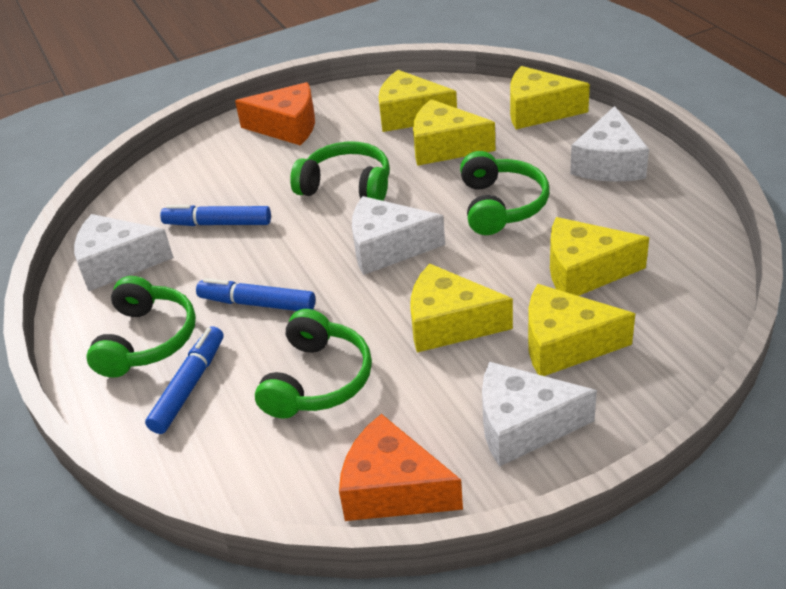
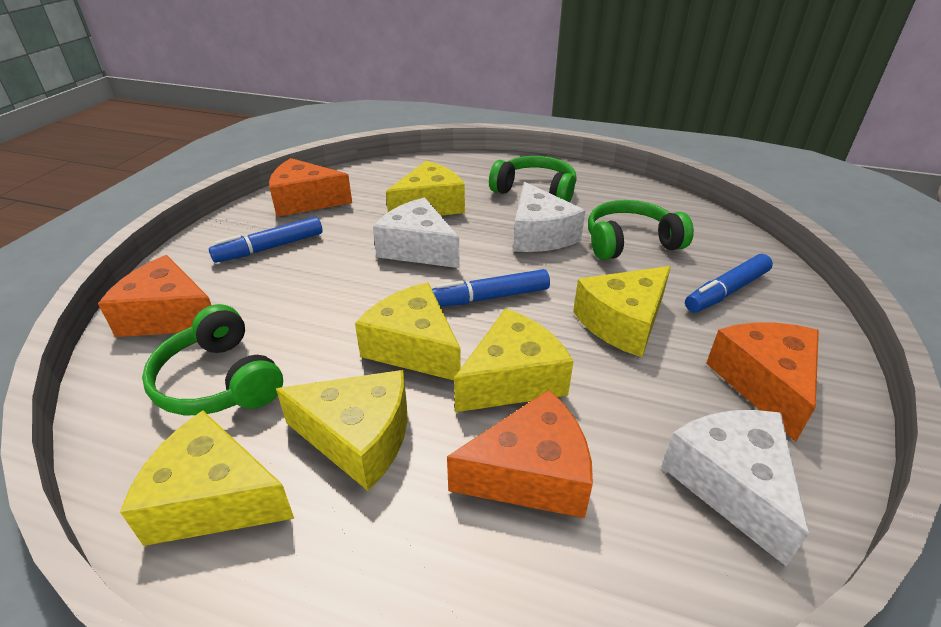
green headphones: [87,276,196,378] [255,309,372,419] [290,141,390,201] [460,151,549,235] = 4 -> [142,304,283,415] [489,156,577,202] [588,200,694,260] = 3
orange cheese: [235,82,315,146] [339,414,463,521] = 2 -> [98,255,211,337] [269,158,352,217] [447,390,593,518] [706,322,819,442] = 4
white cheese: [74,214,173,291] [352,196,445,275] [482,362,597,467] [570,106,649,182] = 4 -> [373,198,460,268] [513,182,586,252] [661,410,809,566] = 3

